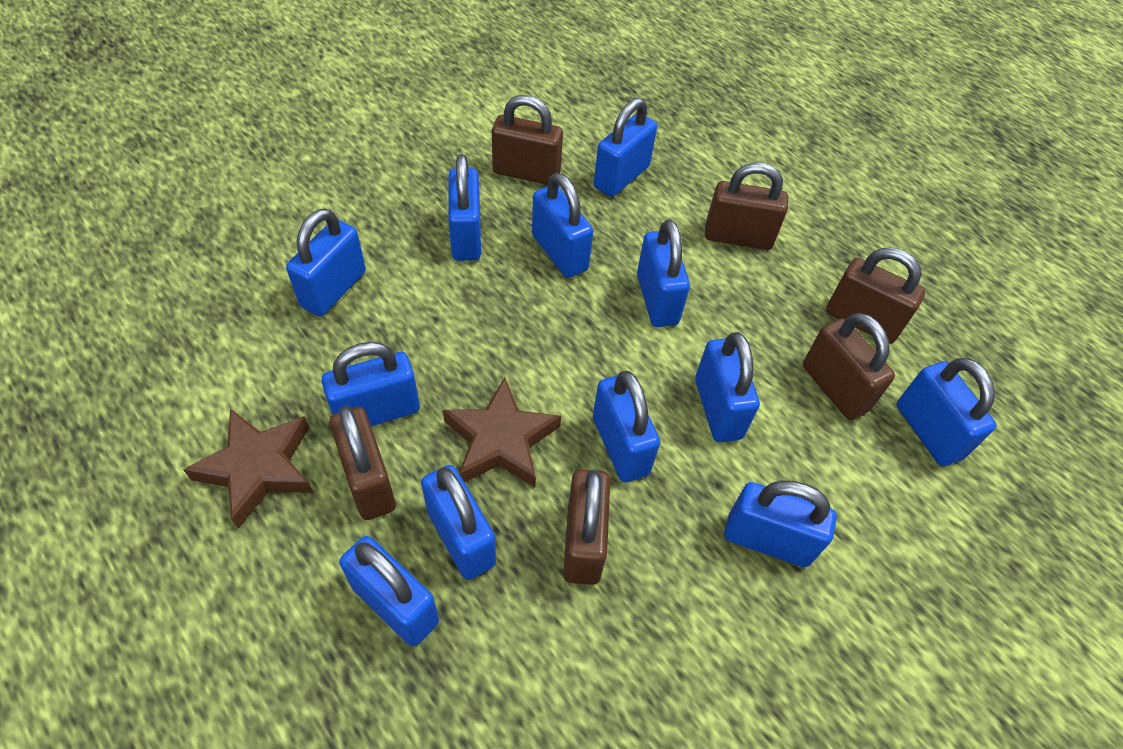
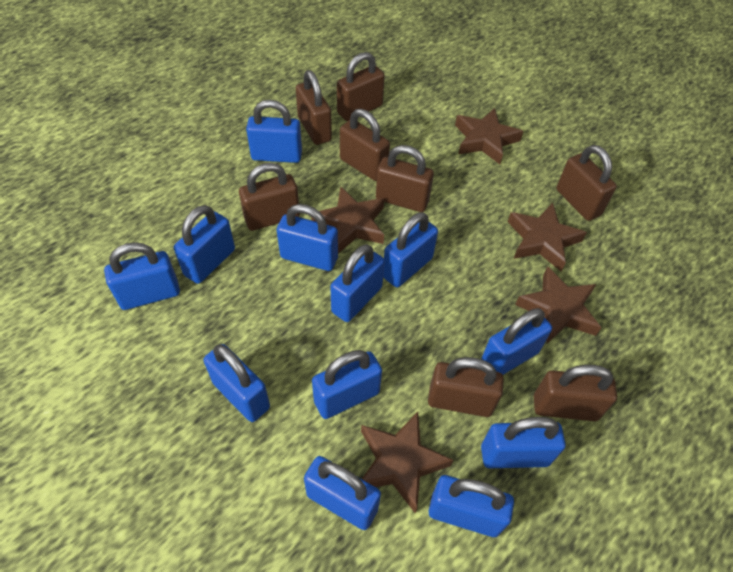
brown padlock: [330,406,396,520] [492,95,563,185] [563,469,610,585] [705,163,788,250] [803,313,895,420] [826,248,925,344] = 6 -> [239,163,300,231] [296,70,332,145] [337,52,385,121] [340,109,390,181] [376,145,434,212] [428,357,504,417] [534,365,617,421] [556,145,617,221] = 8
brown star: [183,408,314,529] [443,377,561,488] = 2 -> [311,187,384,253] [361,412,453,513] [455,108,523,164] [508,203,587,272] [515,266,601,344] = 5

